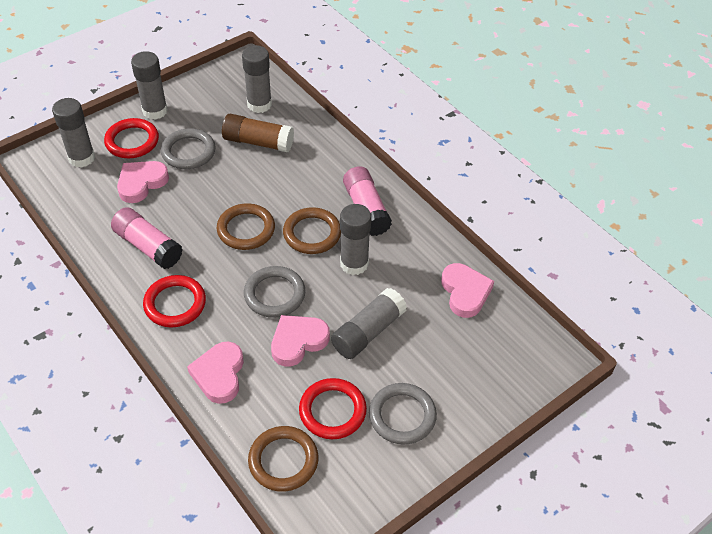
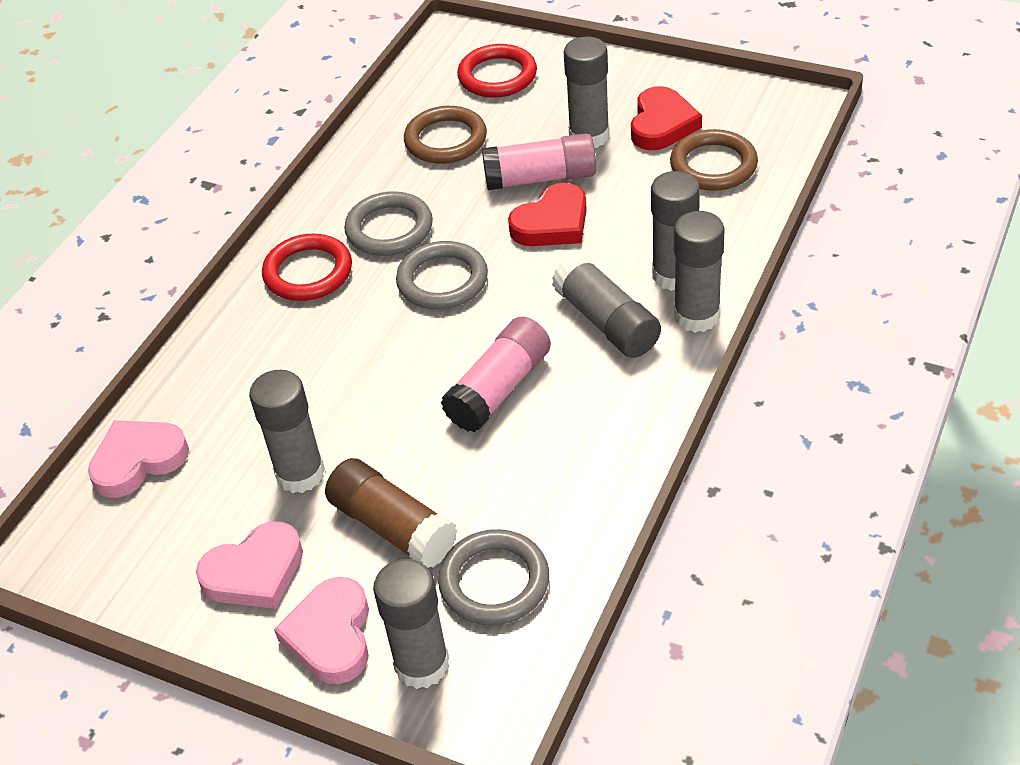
brown ring: [217,203,275,250] [248,426,319,492] [283,207,341,254] = 3 -> [404,106,487,164] [670,129,758,191] = 2
grey glue stick: [52,98,95,168] [131,51,168,120] [242,45,272,113] [331,288,407,359] [340,204,371,275] = 5 -> [249,370,325,493] [373,559,449,689] [552,254,661,358] [564,37,610,148] [651,171,700,291] [674,211,725,333] = 6
pink heart: [117,161,169,203] [187,342,244,404] [271,315,330,367] [441,263,494,318] = 4 -> [88,420,189,498] [196,521,303,609] [274,577,369,684] = 3
red heart: none = 0 -> [508,183,587,246] [631,86,702,150] = 2
red ring: [104,118,159,158] [143,275,206,327] [299,378,367,439] = 3 -> [262,234,352,301] [457,44,537,98] = 2

